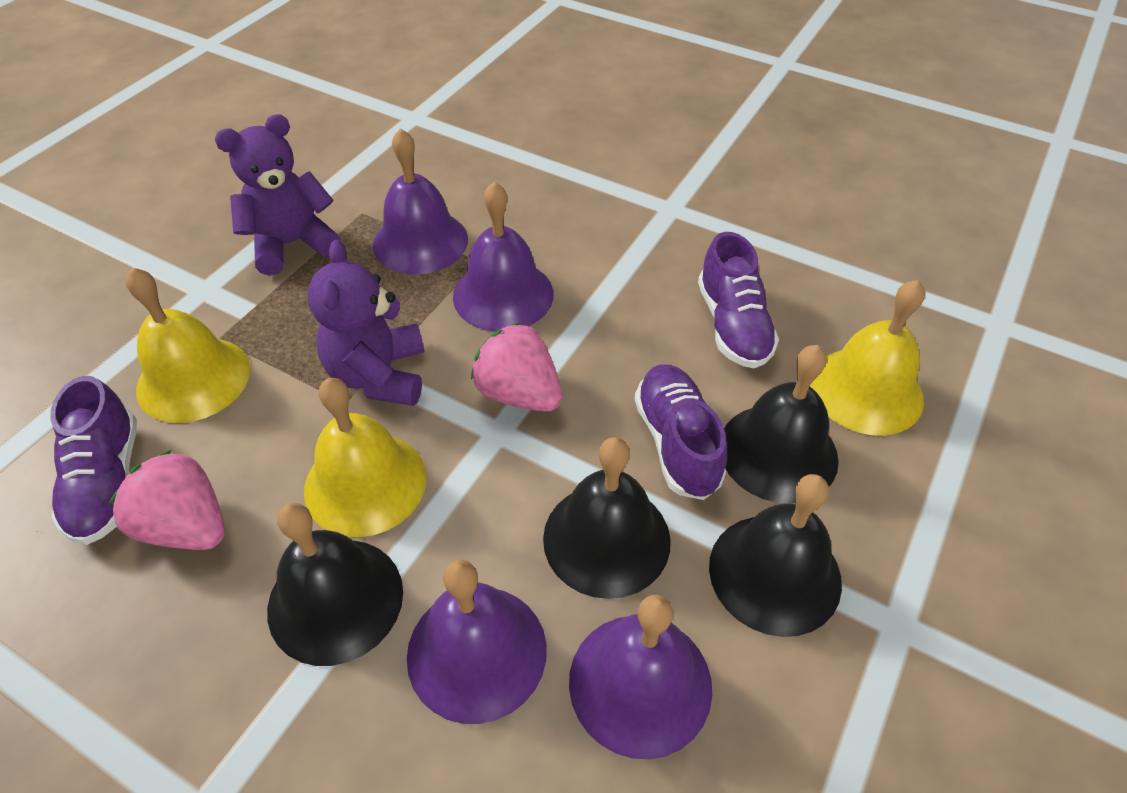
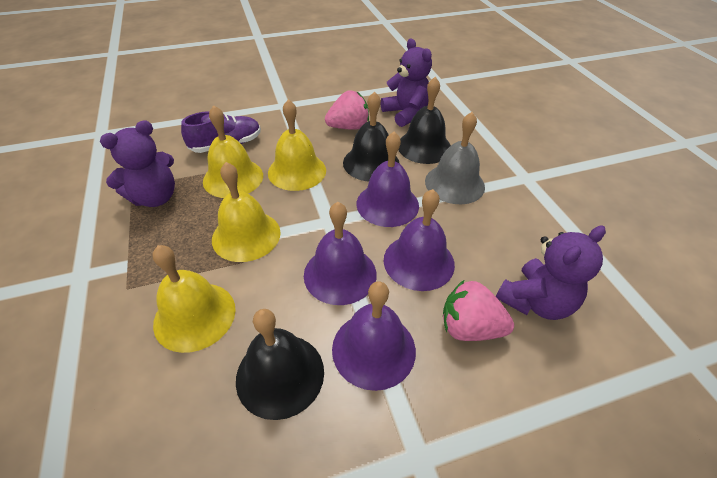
black bell: [267,503,403,666] [543,437,671,599] [709,474,842,637] [724,345,839,503] = 4 -> [236,309,324,420] [343,91,400,181] [398,77,451,164] = 3
grey bell: none = 0 -> [425,112,485,204] = 1
purple shoe: [50,376,137,545] [635,364,727,500] [698,232,779,368] = 3 -> [181,111,261,153] = 1
purple teddy bear: [215,114,341,276] [308,240,424,406] = 2 -> [100,120,175,207] [381,38,432,127] [496,225,606,320] = 3
yellow bell: [126,268,250,423] [304,378,427,537] [810,280,925,436] = 3 -> [153,245,236,353] [203,105,263,198] [212,162,281,262] [268,99,326,191] = 4

